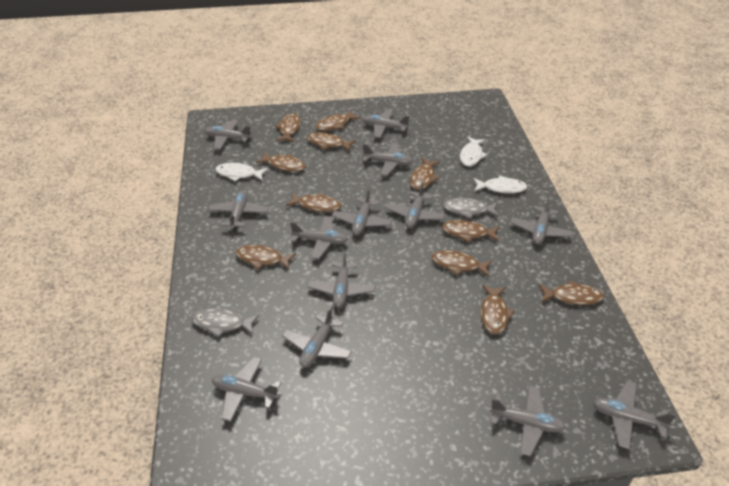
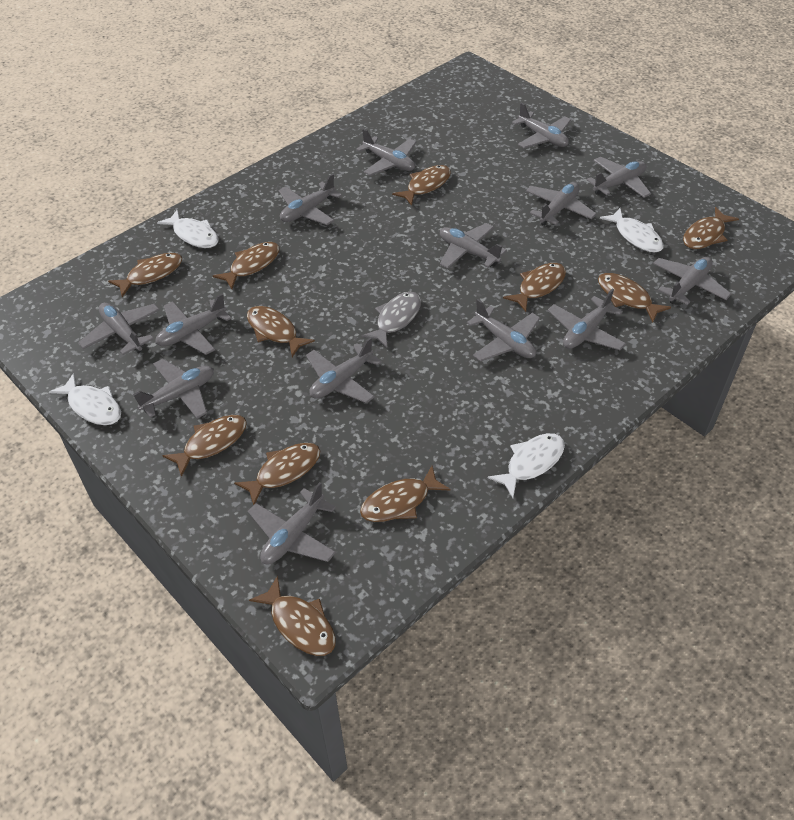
grey fish: [192,309,259,337] [443,198,499,219] = 2 -> [362,292,421,348] = 1
grey plane: [205,119,253,150] [208,191,269,231] [212,357,281,422] [282,307,352,368] [290,216,348,259] [308,251,375,308] [332,188,392,236] [363,109,410,138] [363,143,413,176] [385,182,445,228] [490,386,566,456] [510,197,573,245] [593,381,676,450] = 13 -> [78,303,160,355] [133,359,214,419] [155,294,232,355] [248,482,336,565] [279,174,342,225] [306,337,382,404] [356,128,416,176] [440,223,507,269] [467,299,540,362] [512,102,571,149] [526,182,597,226] [548,288,626,350] [587,157,651,198] [653,257,731,305] = 14
white fish: [215,163,268,182] [460,136,487,166] [474,176,528,193] = 3 -> [49,373,121,425] [157,210,219,248] [488,433,565,498] [600,208,664,252] = 4

